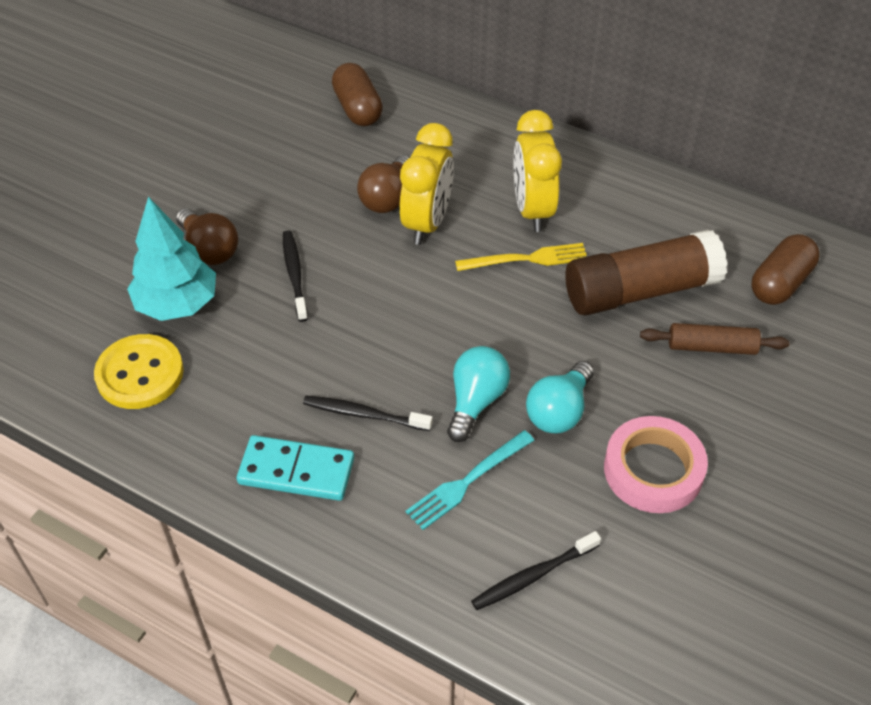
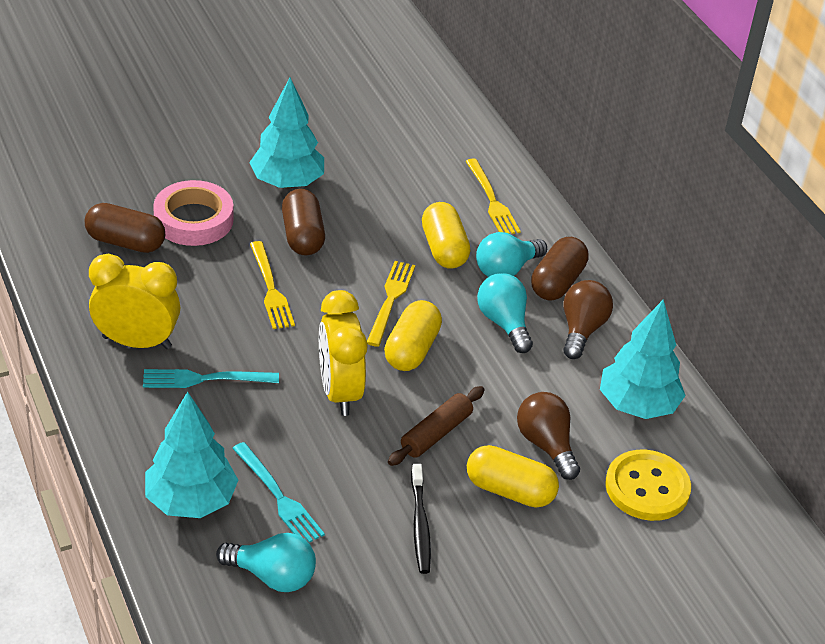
black toothbrush: [283,231,308,322] [303,395,433,431] [471,531,601,610] = 3 -> [411,464,431,574] = 1
brown capsule: [332,63,383,126] [751,234,819,305] = 2 -> [85,203,165,253] [282,189,325,255] [531,237,589,300] = 3
brown glue stick: [566,230,728,316] = 1 -> none = 0
turquoise domino: [237,435,354,501] = 1 -> none = 0
turquoise fork: [406,430,534,530] = 1 -> [143,369,279,388] [232,442,325,543] = 2
turquoise light bulb: [447,346,510,442] [526,361,594,433] = 2 -> [216,533,316,592] [476,232,547,277] [477,273,533,353] = 3
turquoise tree: [127,197,216,321] = 1 -> [145,392,238,518] [249,78,324,188] [600,299,686,419] = 3
yellow capsule: none = 0 -> [384,300,442,371] [422,202,470,269] [467,445,559,508] = 3
yellow fork: [455,243,587,271] = 1 -> [250,241,295,329] [367,261,415,347] [466,159,521,234] = 3

